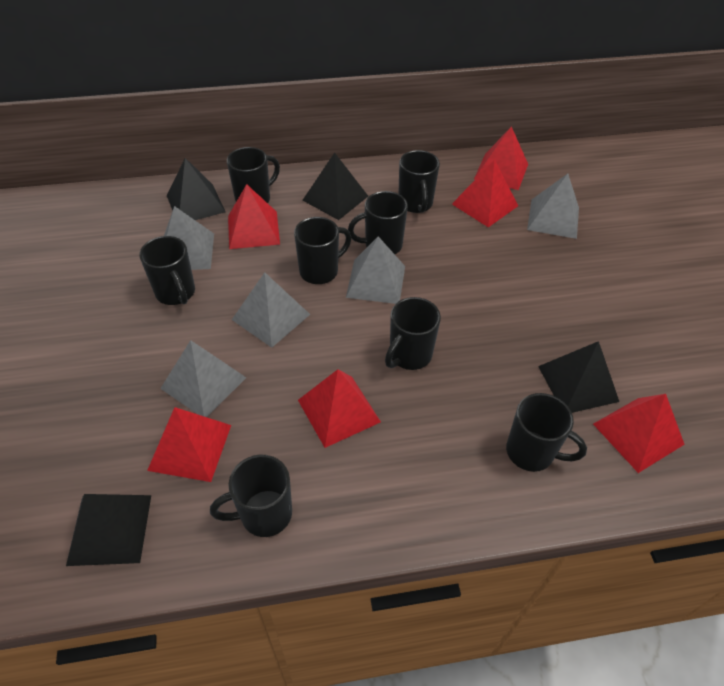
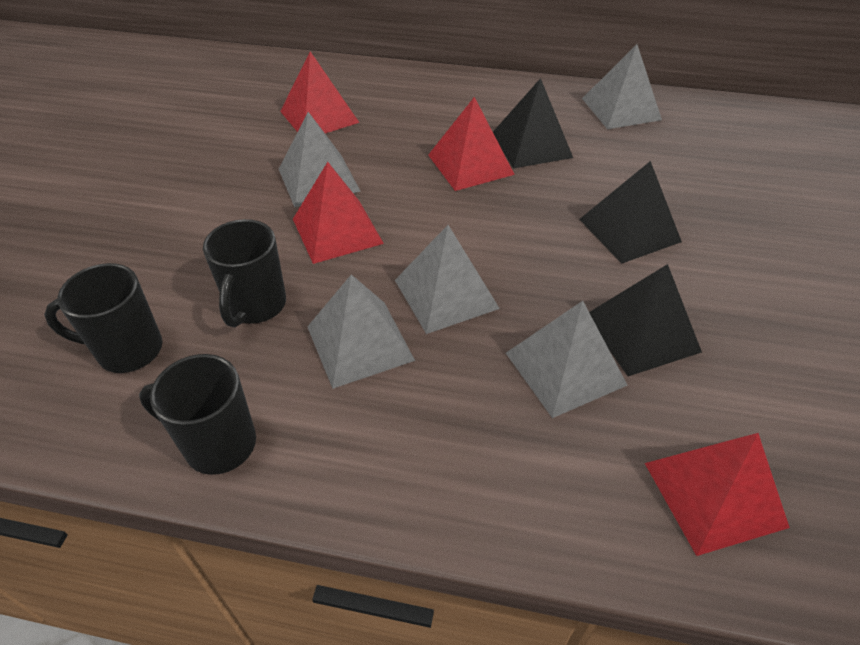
black mug: [139,236,195,305] [210,455,292,537] [227,147,280,203] [294,217,351,284] [348,191,408,254] [385,297,441,370] [398,150,440,213] [506,393,587,472] = 8 -> [44,263,163,373] [139,354,256,475] [203,219,286,327] = 3
black pyramid: [66,494,151,566] [167,158,226,220] [303,153,368,220] [538,341,619,413] = 4 -> [493,78,573,168] [579,161,682,264] [589,264,702,376] = 3
red pyramid: [147,407,231,482] [228,184,280,249] [298,369,381,448] [452,159,518,227] [474,126,528,190] [593,394,685,473] = 6 -> [280,51,359,133] [293,162,384,264] [428,97,515,191] [645,433,790,556] = 4

